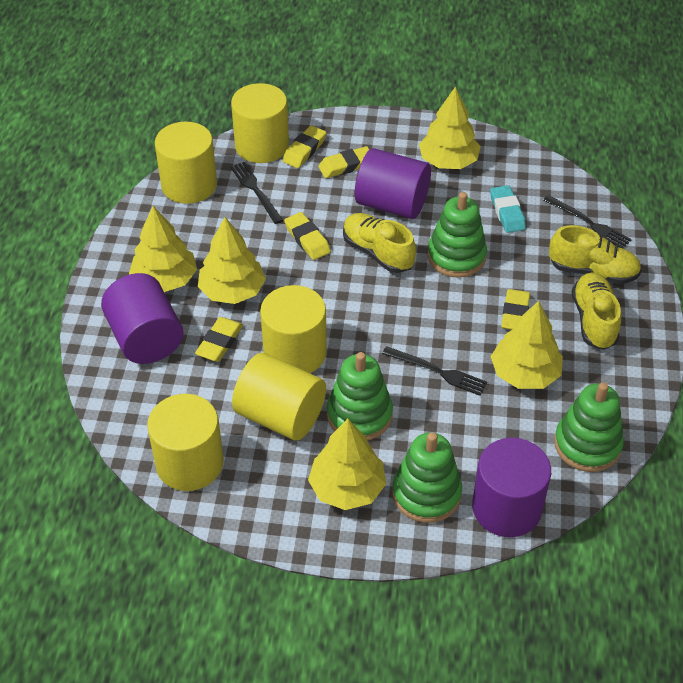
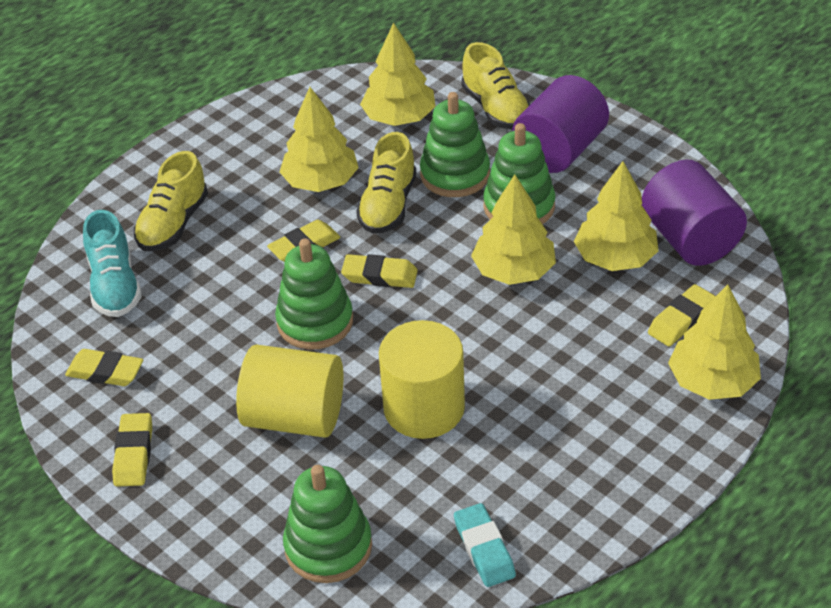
black fork: [230,162,283,224] [382,346,487,396] [543,195,632,248] = 3 -> none = 0
purple cylinder: [101,273,183,364] [355,148,431,219] [472,438,551,537] = 3 -> [512,75,609,173] [642,160,747,266] = 2
turquoise shoe: none = 0 -> [83,210,142,317] = 1
yellow cylinder: [147,394,224,491] [155,122,217,204] [231,83,289,163] [232,353,326,441] [260,285,327,373] = 5 -> [236,345,344,438] [379,320,465,439] = 2

